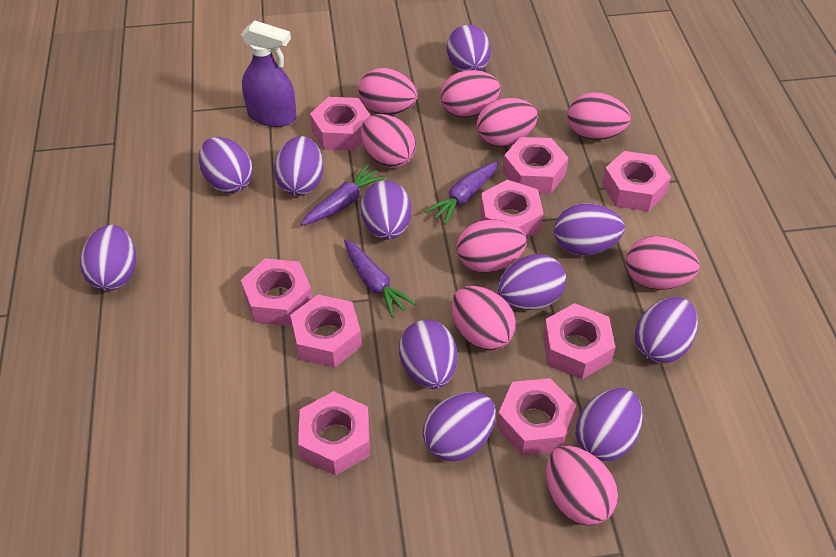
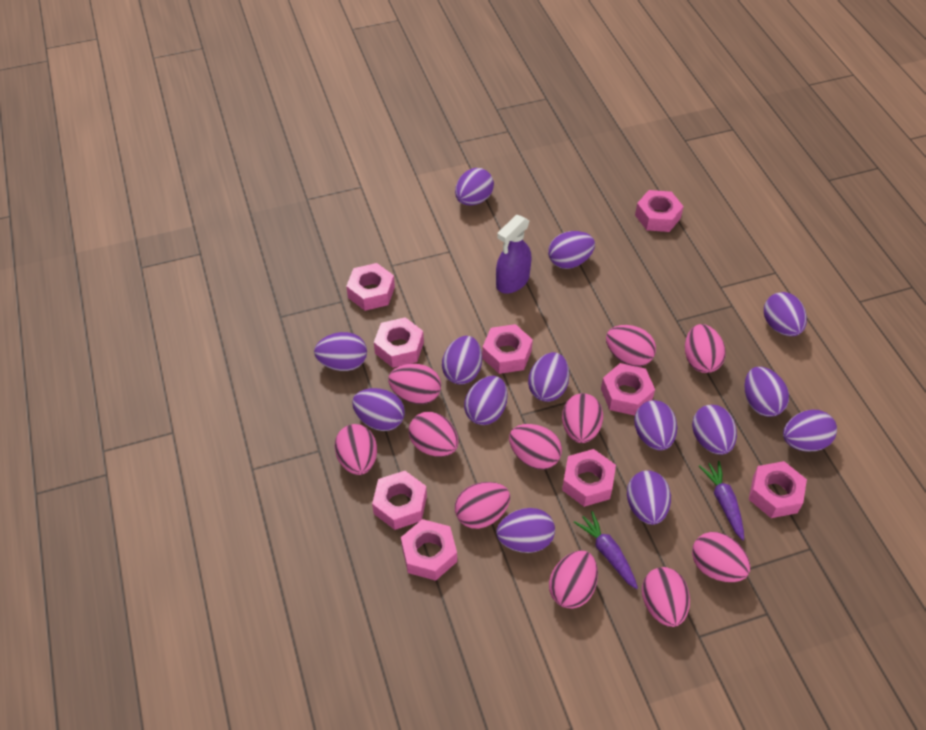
pink egg: [359,68,418,115] [361,114,416,168] [440,70,500,117] [451,286,516,351] [457,219,527,273] [476,98,538,147] [546,446,618,526] [568,92,631,140] [626,236,700,290] = 9 -> [335,424,377,475] [388,364,441,404] [409,412,459,457] [455,482,510,529] [509,424,562,469] [549,551,598,609] [562,393,603,443] [606,325,656,367] [642,567,690,627] [685,324,726,373] [692,532,750,582] = 11
purple carrot: [301,164,386,226] [344,239,416,317] [425,161,499,225] = 3 -> [574,511,638,589] [699,461,744,540] = 2
purple egg: [80,225,136,291] [199,137,253,193] [274,136,324,196] [361,181,412,240] [399,320,457,389] [423,392,496,462] [447,25,491,72] [498,254,566,310] [554,203,625,256] [576,388,643,461] [635,297,698,363] = 11 -> [314,332,367,371] [352,388,405,431] [442,336,482,385] [455,168,494,205] [464,376,508,425] [496,508,555,553] [528,352,569,402] [548,231,595,269] [627,470,671,525] [634,400,677,451] [692,405,737,455] [744,367,789,417] [764,292,807,336] [783,410,837,452] = 14

